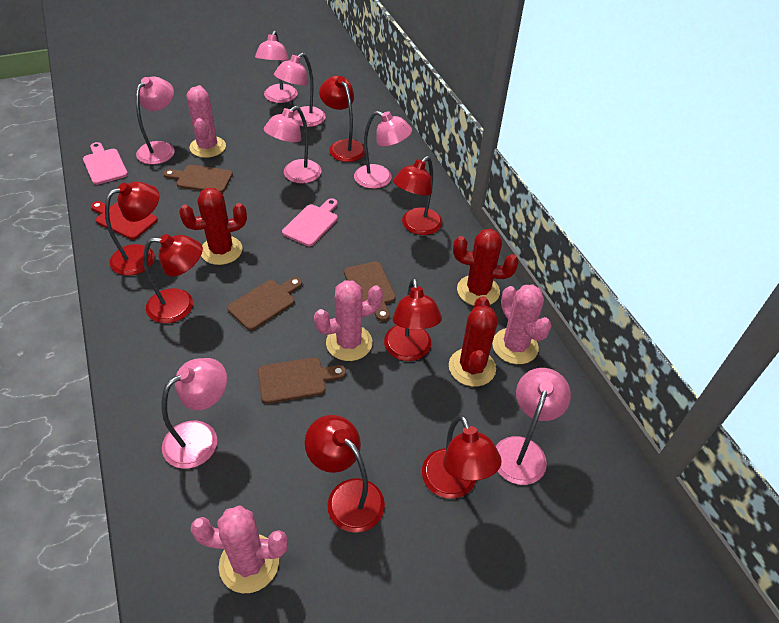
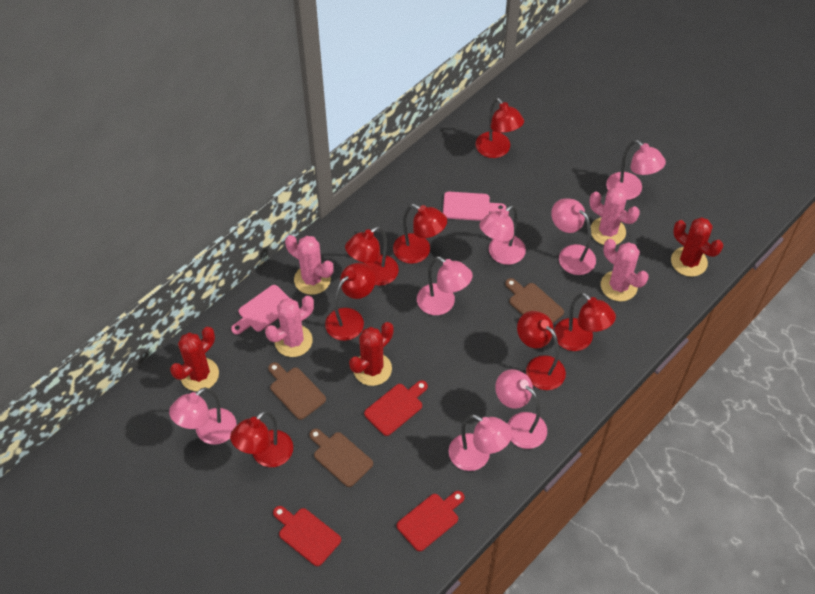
brown cutting board: [163,165,233,193] [227,277,302,330] [258,357,346,404] [344,261,396,321] = 4 -> [268,362,326,420] [309,429,373,487] [505,278,564,323] = 3
red cutting board: [91,201,158,240] = 1 -> [273,506,341,566] [364,380,428,436] [397,491,465,551] = 3

